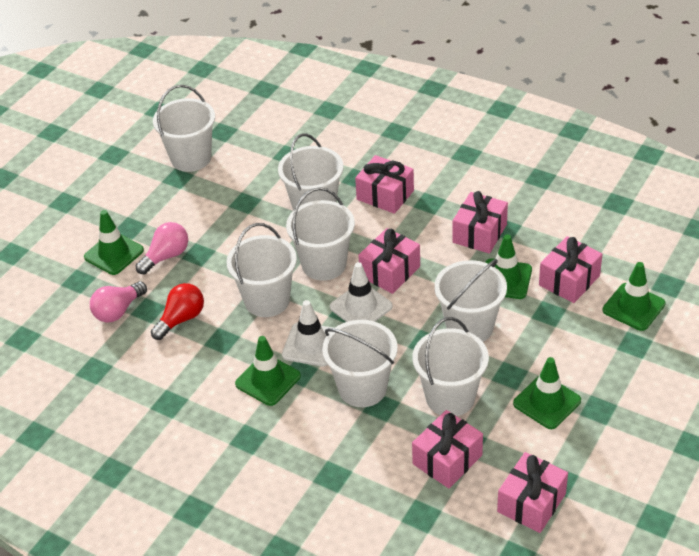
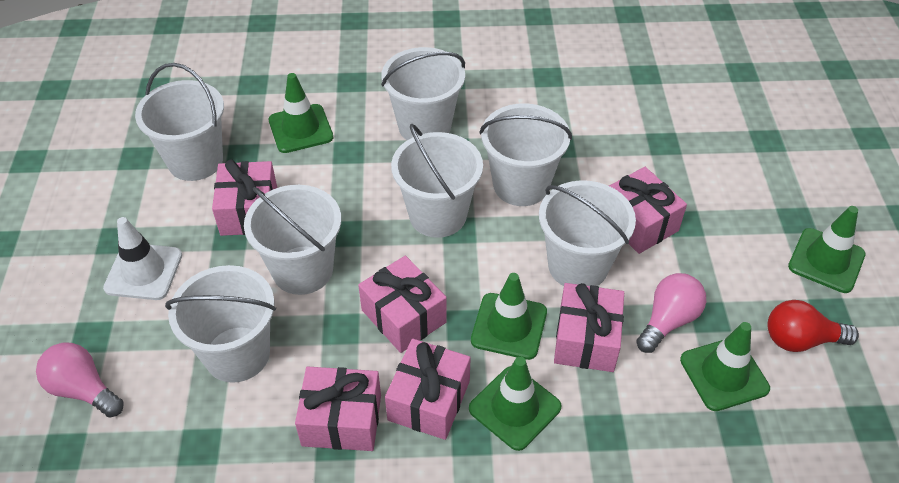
white traffic cone: [282,300,334,366] [330,262,393,322] = 2 -> [103,217,182,300] = 1

